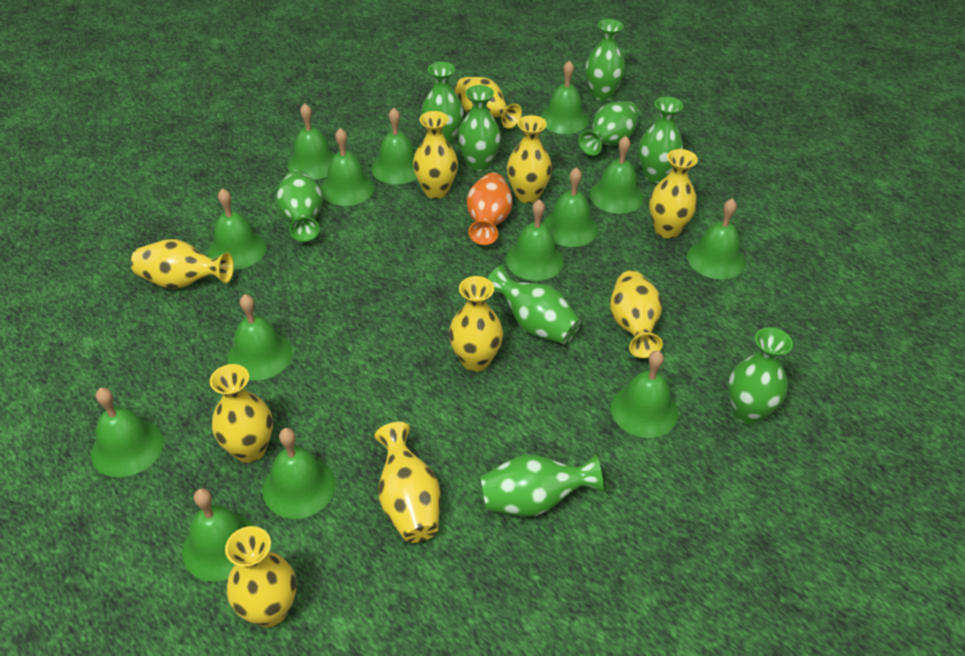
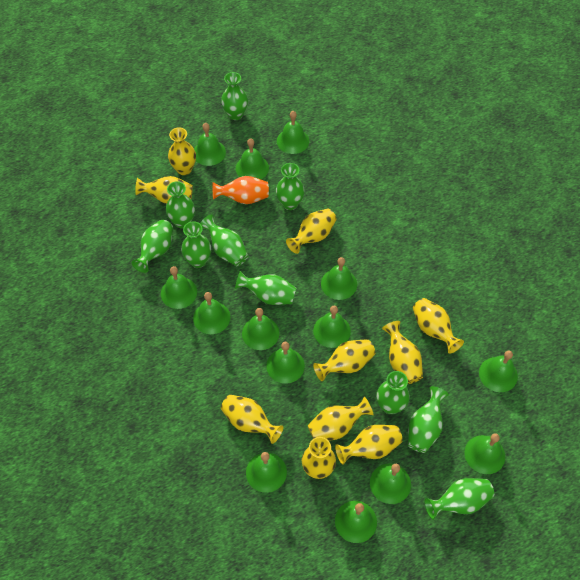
green vase: [276,170,323,242] [421,62,464,145] [457,85,501,171] [480,454,604,516] [487,265,581,344] [579,101,639,156] [586,19,625,100] [639,97,683,183] [728,327,793,424] = 9 -> [132,220,173,273] [166,181,195,229] [181,221,211,268] [200,215,248,266] [221,72,248,120] [235,271,297,305] [276,163,305,210] [376,371,410,414] [408,386,449,453] [425,478,494,520] = 10

